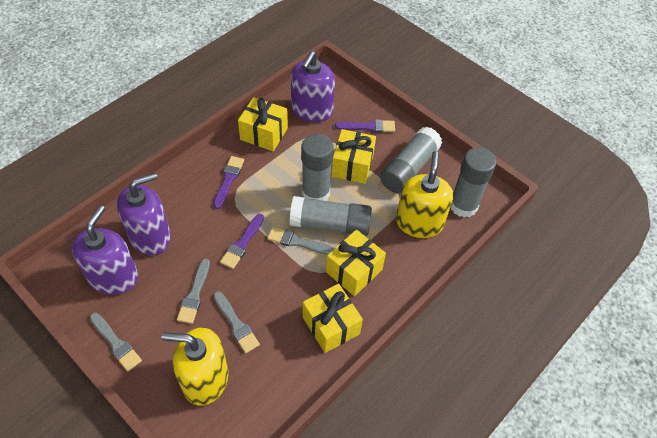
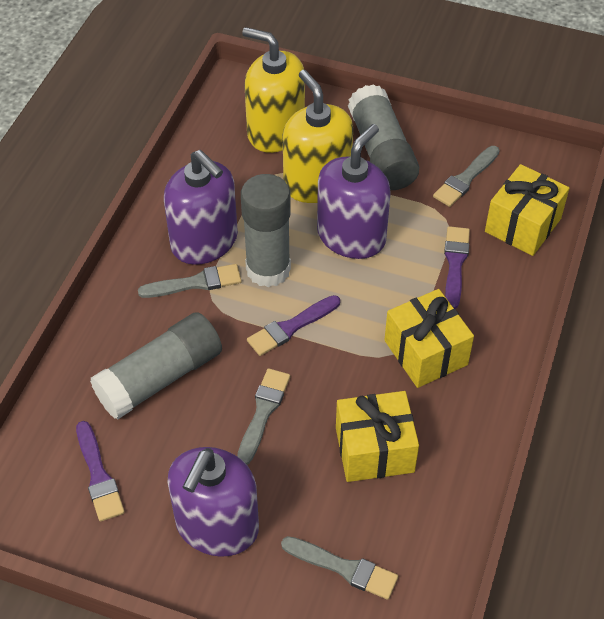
grey glue stick: [290,196,372,236] [301,134,334,201] [380,126,442,193] [451,147,496,218] = 4 -> [90,312,222,420] [241,174,291,287] [348,84,419,190] = 3
yellow gift: [238,97,288,151] [303,284,363,353] [326,230,386,296] [332,129,376,184] = 4 -> [336,391,419,482] [384,289,474,388] [485,164,569,256] = 3

